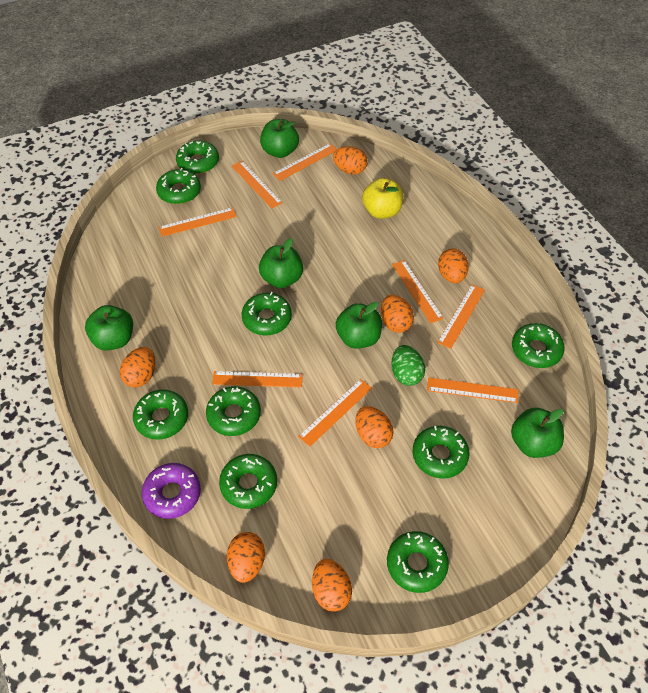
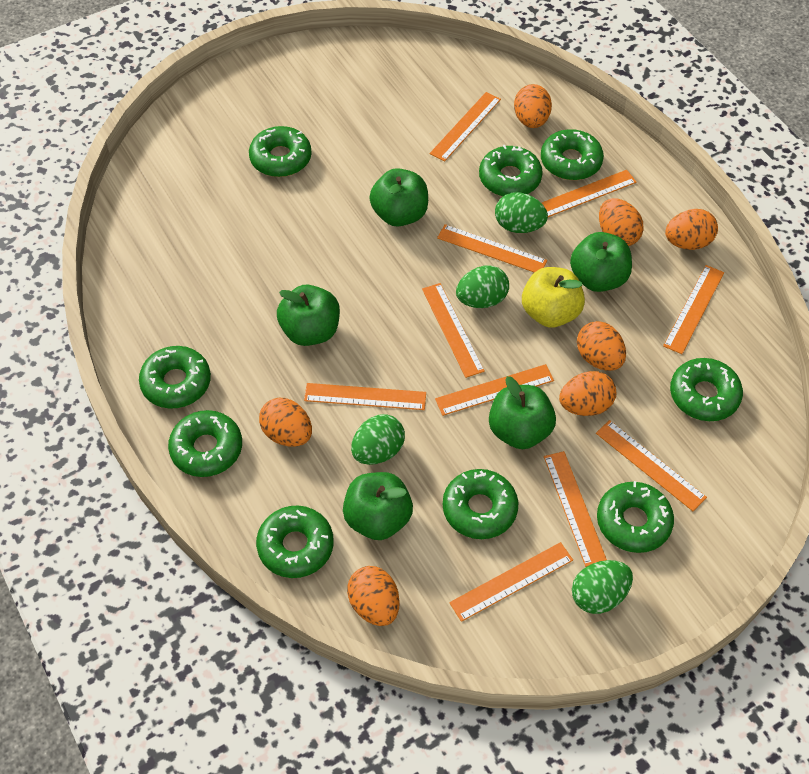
green egg: [391,345,425,386] = 1 -> [351,414,405,465] [456,265,509,308] [495,192,548,233] [572,560,633,614] = 4
orange ruler: [159,207,237,237] [212,371,303,387] [232,161,283,208] [273,143,337,181] [298,379,372,447] [392,260,444,323] [427,378,518,403] [437,284,485,349] = 8 -> [304,383,426,410] [422,283,485,378] [430,92,501,162] [435,364,554,416] [437,224,547,273] [449,542,573,622] [542,170,637,217] [544,451,607,567] [596,420,707,511] [663,265,724,354] = 10
purple donut: [142,463,201,519] = 1 -> none = 0

